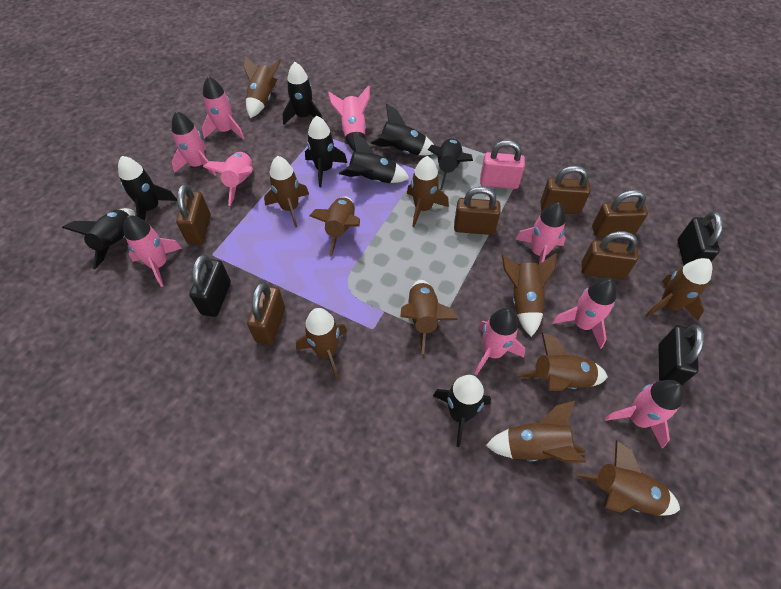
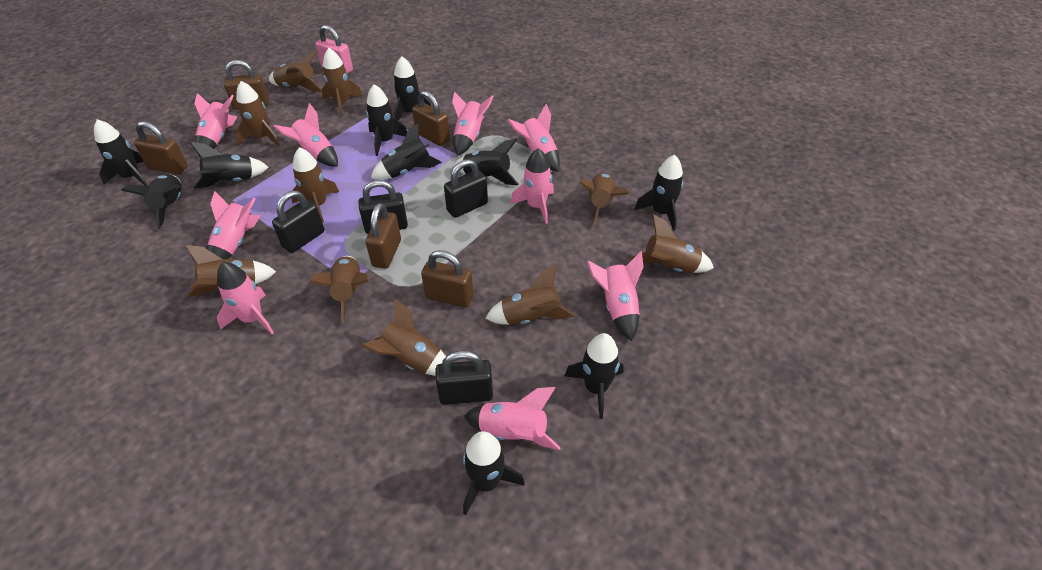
black padlock: [189,255,231,317] [658,324,705,385] [677,211,723,265] = 3 -> [272,191,324,253] [358,180,408,234] [435,350,493,405] [444,159,488,218] = 4
black rocket: [62,208,135,269] [118,156,177,221] [283,62,322,124] [305,116,347,187] [339,133,409,183] [371,104,434,155] [428,139,473,190] [433,375,491,447] = 8 -> [94,119,148,186] [121,174,182,229] [190,142,269,189] [366,84,407,156] [371,123,442,180] [393,56,431,121] [454,138,519,185] [463,431,525,515] [564,333,624,419] [634,155,683,231] = 10
brown padlock: [176,184,211,245] [247,282,285,345] [454,187,501,235] [540,166,591,214] [582,231,639,280] [592,190,648,237] = 6 -> [134,121,188,174] [224,60,269,110] [365,203,401,269] [412,91,450,146] [421,250,473,308] = 5
brown rocket: [244,56,281,118] [264,156,309,227] [296,308,347,379] [309,197,360,257] [400,280,458,354] [407,156,449,227] [486,401,586,463] [502,253,557,337] [516,332,608,391] [575,440,680,516] [645,258,712,320] = 11 -> [185,245,276,297] [235,81,280,146] [269,51,322,92] [291,147,339,223] [309,256,369,323] [322,48,363,117] [361,299,446,376] [485,265,575,325] [579,173,628,227] [630,214,714,273] = 10

